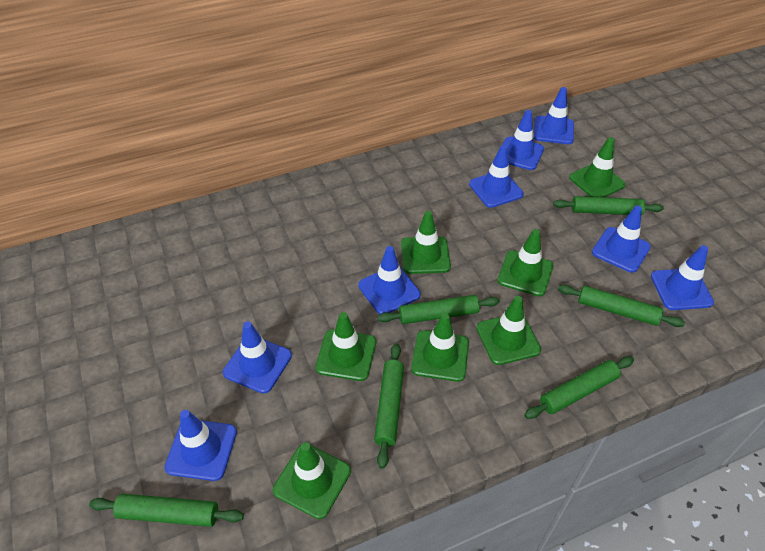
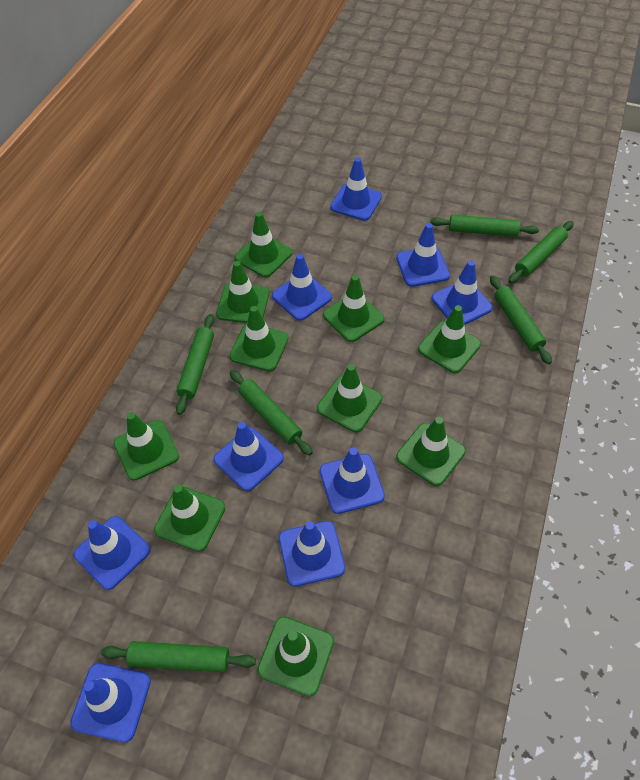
blue traffic cone: [164,410,237,481] [223,321,292,394] [358,246,421,314] [469,145,524,208] [502,110,544,170] [533,87,574,144] [592,205,651,273] [651,245,714,310] = 8 -> [70,663,151,742] [74,516,150,590] [213,422,284,491] [272,254,332,321] [279,521,345,587] [320,447,385,514] [330,158,382,221] [396,223,450,287] [432,260,493,325] = 9
green traffic cone: [273,442,351,519] [315,312,376,381] [401,211,451,274] [411,313,469,382] [476,296,541,365] [497,229,554,296] [569,137,626,197] = 7 -> [114,412,179,481] [154,484,226,552] [216,261,270,323] [229,306,289,371] [235,212,292,277] [257,616,334,697] [317,364,382,432] [323,275,385,342] [396,417,466,486] [418,305,481,373] = 10

